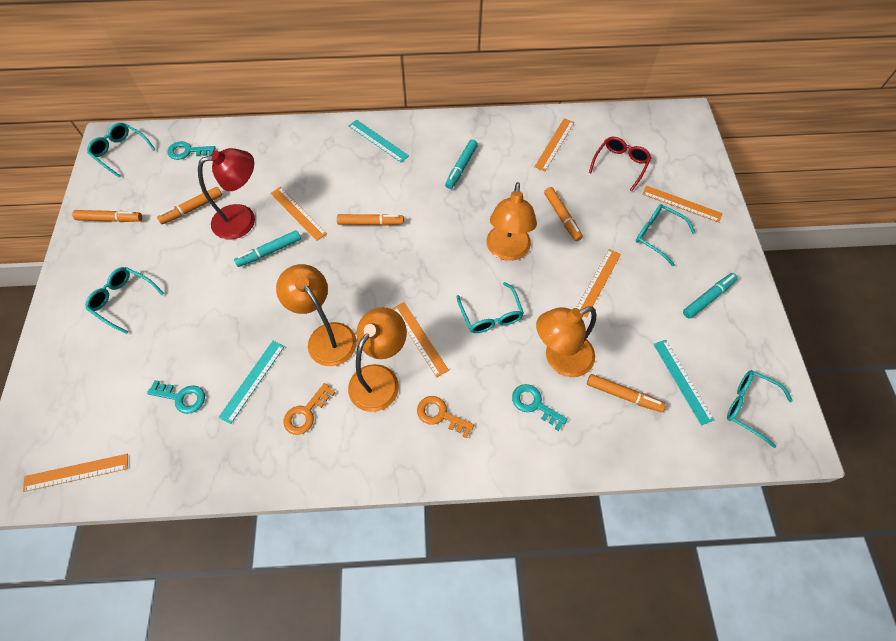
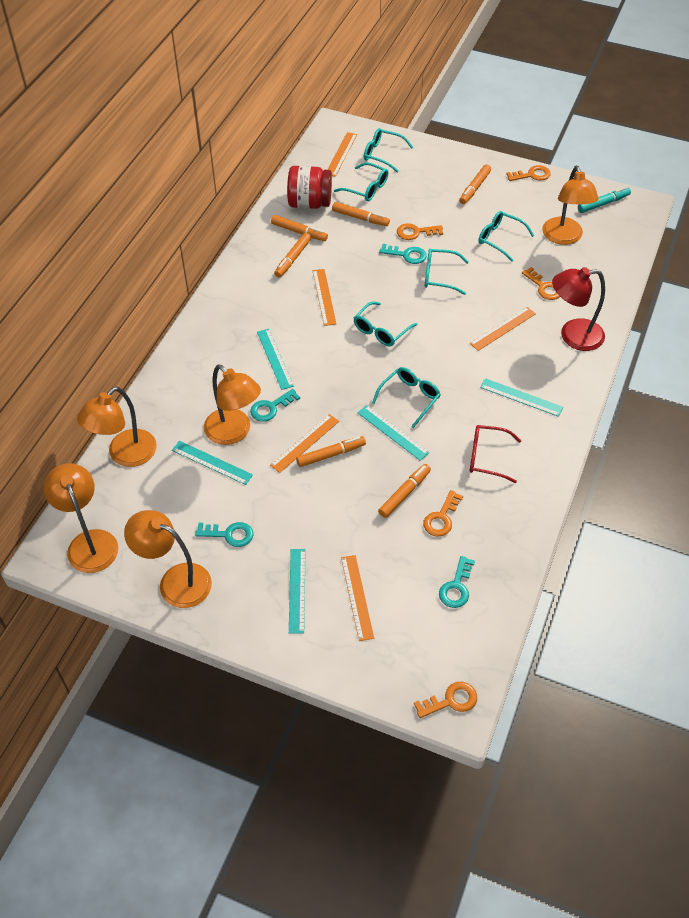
orange key: [284,383,336,435] [417,396,474,438] = 2 -> [397,223,443,240] [414,682,477,718] [423,490,463,537] [506,165,551,181] [522,267,560,300] = 5
orange lamp: [276,264,357,366] [348,307,407,412] [486,182,537,261] [536,306,597,377] = 4 -> [44,463,118,573] [77,387,157,467] [124,510,212,608] [204,365,261,445] [542,166,599,245] = 5
orange marker: [72,210,142,222] [157,187,222,224] [337,214,404,226] [544,187,583,241] [587,374,666,412] = 5 -> [271,215,328,241] [274,233,311,277] [296,436,366,467] [332,202,390,226] [378,464,431,518] [459,164,491,204] = 6
orange ruler: [23,454,128,492] [270,187,327,241] [392,302,449,377] [535,118,574,171] [576,249,621,317] [642,185,723,223] = 6 -> [270,414,339,473] [313,269,336,326] [327,132,357,177] [341,555,374,641] [469,307,536,351] = 5
red jar: none = 0 -> [287,166,332,209] = 1
turquoise glasses: [85,267,164,334] [87,123,156,178] [456,282,524,333] [636,204,696,266] [727,370,793,448] = 5 -> [334,162,388,201] [354,301,418,346] [364,128,413,173] [372,367,441,428] [425,248,469,295] [478,211,534,262] = 6
turquoise key: [147,380,205,414] [167,141,215,160] [512,384,568,431] = 3 -> [195,522,254,547] [250,389,300,422] [379,244,427,264] [439,556,475,608] = 4
turquoise marker: [234,230,301,267] [445,139,478,189] [683,273,738,318] = 3 -> [578,187,631,213] = 1
turquoise ruler: [218,341,285,424] [349,120,409,162] [653,340,714,426] = 3 -> [172,441,253,485] [257,329,294,390] [289,549,306,634] [357,405,429,461] [480,378,563,417] = 5

